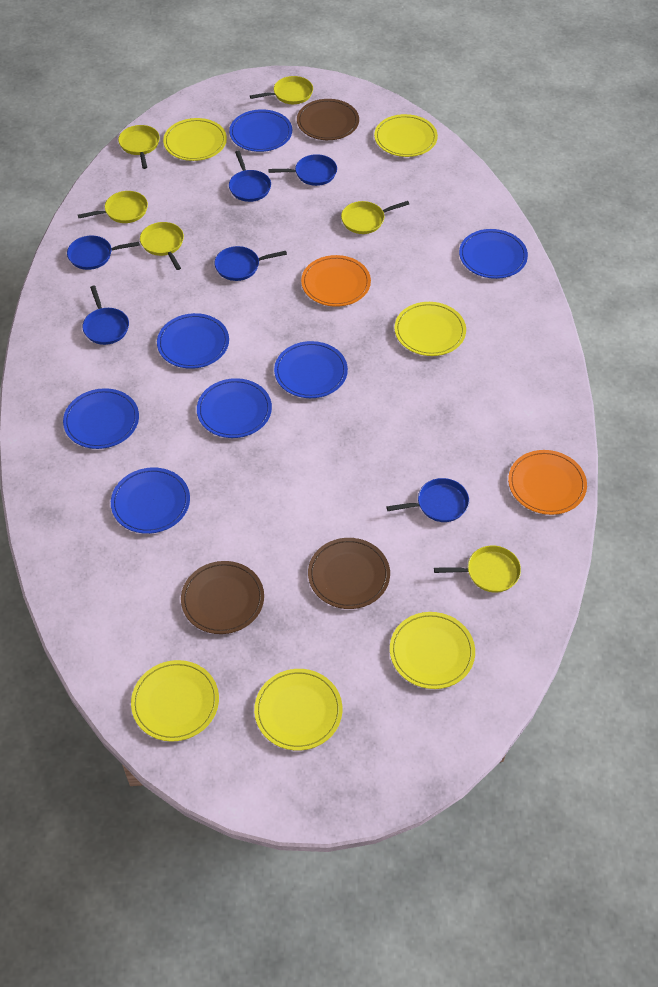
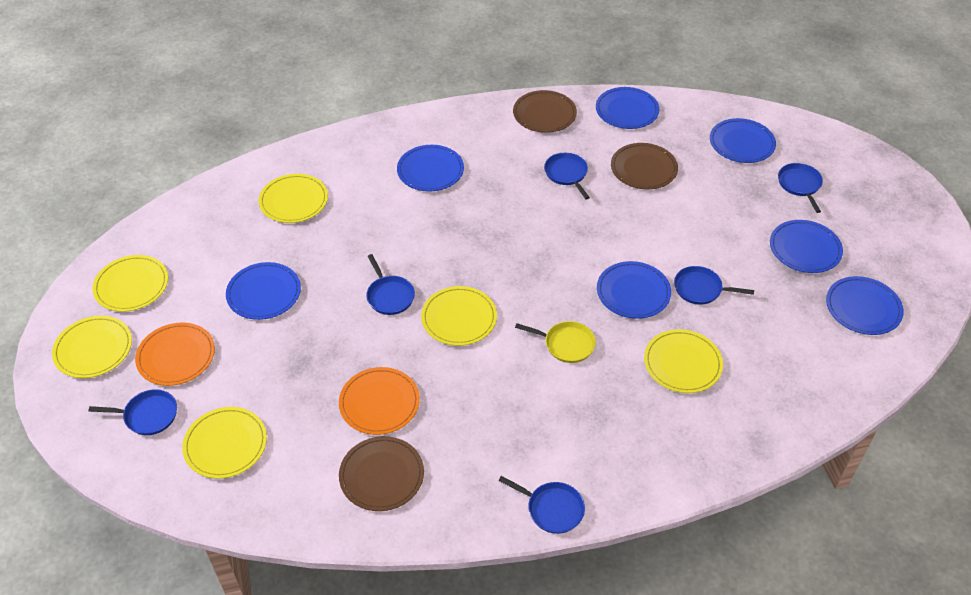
yellow pan: [78,191,148,223] [118,125,160,169] [140,222,184,270] [250,76,313,104] [341,201,409,234] [434,545,521,593] = 6 -> [515,321,596,363] = 1

